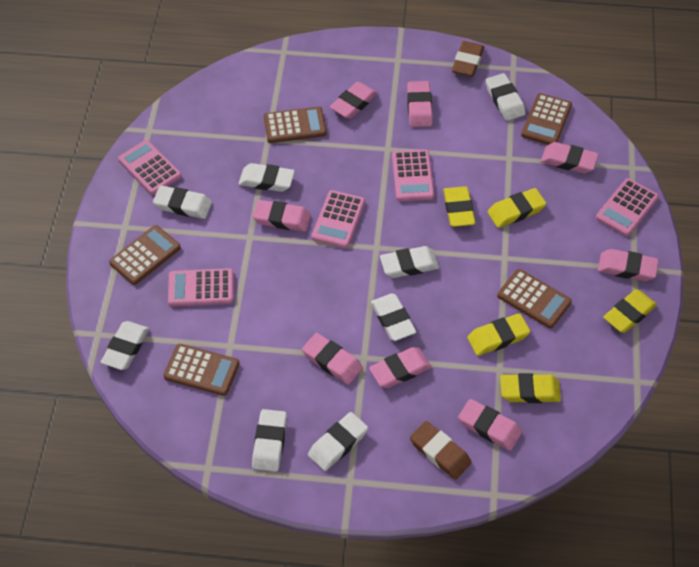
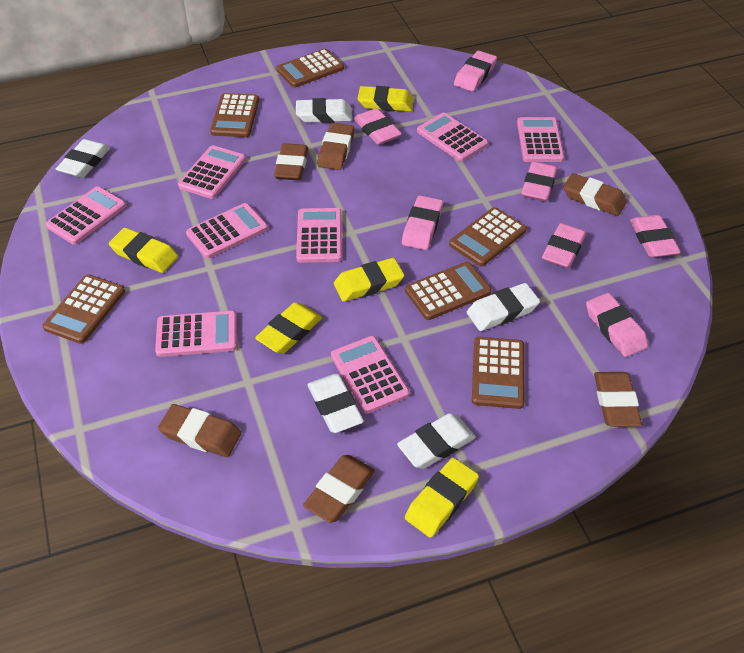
brown calculator: [109,225,181,285] [163,344,240,396] [264,106,327,143] [497,269,572,328] [521,93,572,145] = 5 -> [43,274,125,344] [210,93,259,137] [276,49,344,88] [405,262,492,320] [449,207,527,266] [472,337,524,409] = 6
brown eraser: [410,421,472,480] [452,41,484,77] = 2 -> [158,404,241,457] [274,143,308,180] [303,455,375,523] [317,123,354,170] [563,173,627,216] [594,372,642,427] = 6
pink calculator: [118,140,182,195] [168,268,234,306] [312,190,365,248] [392,149,434,201] [596,178,659,236] = 5 -> [45,186,126,245] [155,310,237,357] [178,145,246,199] [186,203,268,259] [296,208,342,263] [331,336,410,414] [417,113,488,162] [517,117,564,162] = 8
pink eraser: [253,200,311,232] [302,333,363,385] [330,82,378,119] [369,347,431,388] [407,81,433,127] [458,399,522,451] [541,142,599,174] [598,249,659,281] = 8 -> [354,108,402,145] [402,195,443,250] [454,51,497,91] [521,162,557,202] [542,223,587,268] [586,293,648,357] [630,215,681,258] = 7
white eraser: [101,321,149,370] [153,185,212,219] [239,163,295,192] [252,409,287,472] [308,412,368,471] [371,293,416,341] [380,246,439,278] [486,73,526,121] = 8 -> [56,139,110,178] [296,98,352,123] [308,374,364,433] [397,413,476,469] [467,283,540,331] = 5

